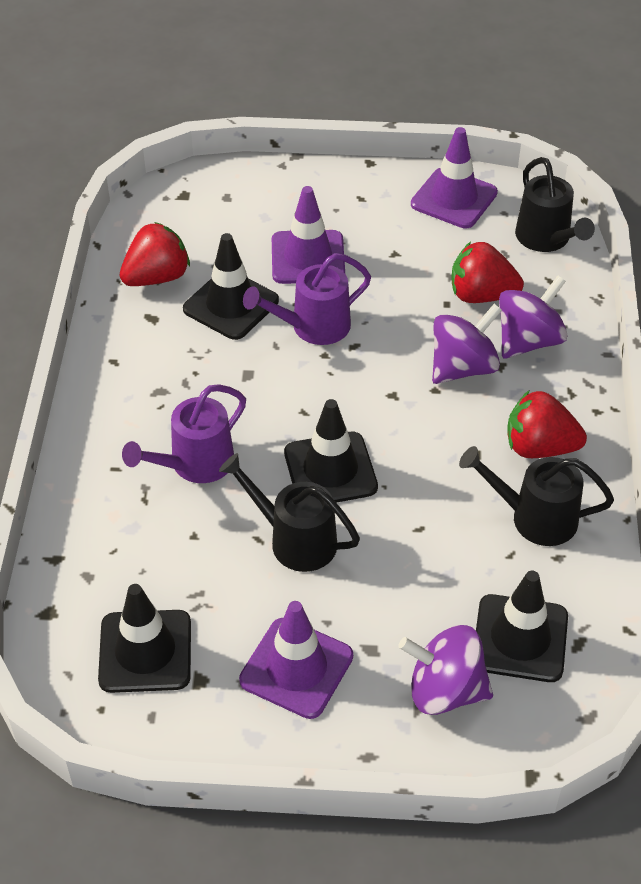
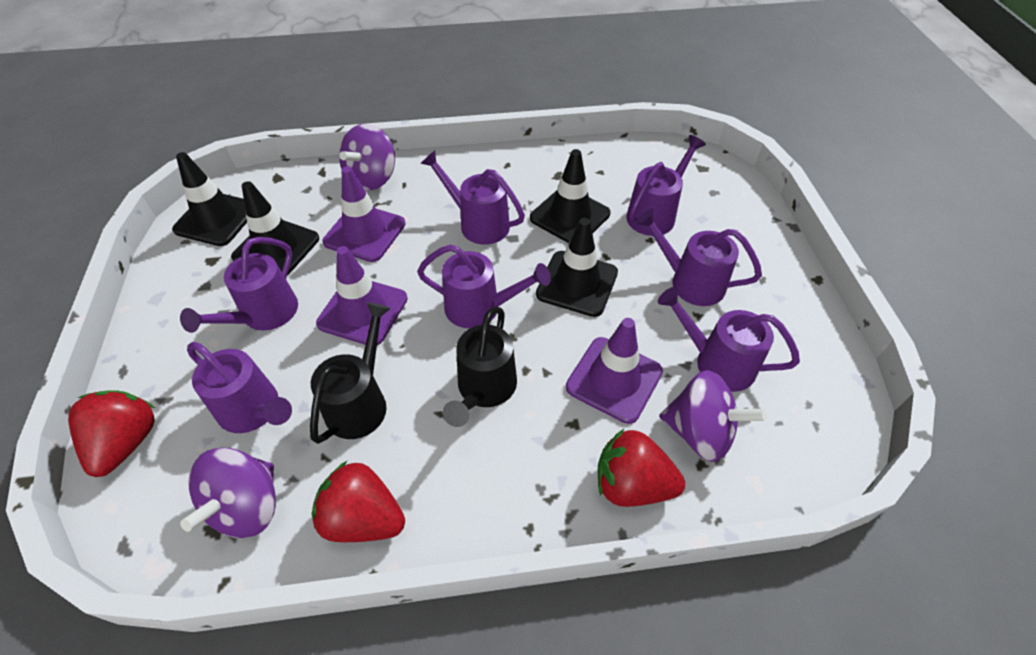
black watering can: [219,453,360,572] [459,446,614,546] [515,157,595,252] = 3 -> [310,302,391,444] [443,307,517,427] = 2
purple watering can: [122,384,246,483] [243,253,371,345] = 2 -> [180,237,298,333] [187,342,292,433] [417,244,551,328] [421,150,525,244] [626,135,706,236] [636,209,762,306] [658,287,800,392] = 7

